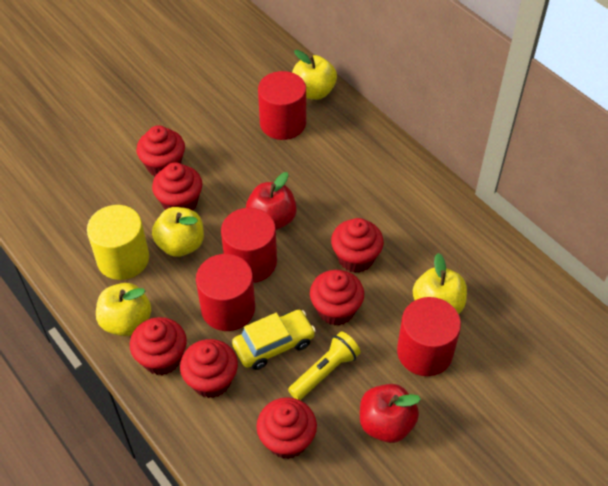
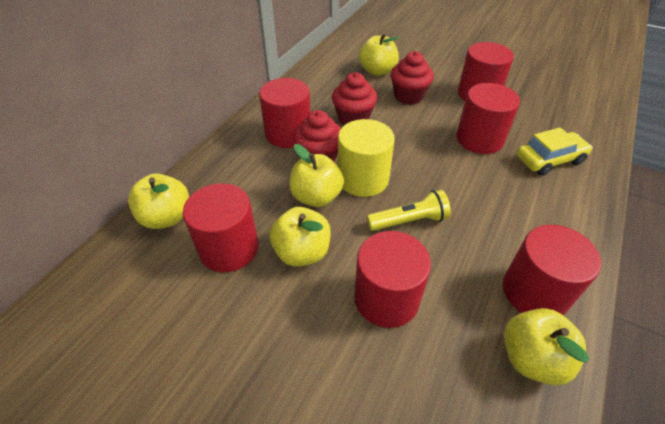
red apple: [246,172,297,230] [360,384,421,443] = 2 -> none = 0
red cupcake: [130,317,187,375] [136,125,185,177] [152,162,202,210] [180,339,238,398] [256,397,317,459] [310,270,364,326] [331,218,384,273] = 7 -> [293,110,341,162] [332,72,377,125] [391,51,434,105] = 3
red cylinder: [196,254,255,331] [221,208,277,283] [258,71,306,140] [397,297,461,376] = 4 -> [183,183,259,272] [259,78,310,148] [354,231,431,328] [456,83,520,154] [458,42,514,101] [503,225,601,315] = 6
yellow apple: [96,283,152,336] [152,207,204,257] [292,50,337,100] [413,253,467,314] = 4 -> [128,173,189,229] [269,207,331,266] [289,144,344,207] [359,33,399,76] [504,308,589,385] = 5

